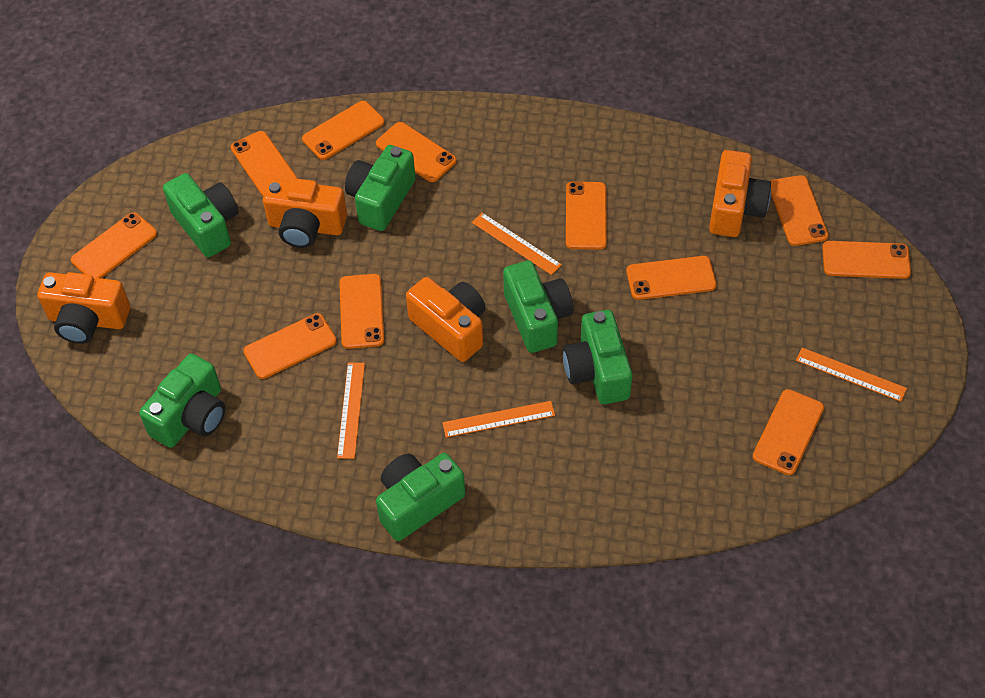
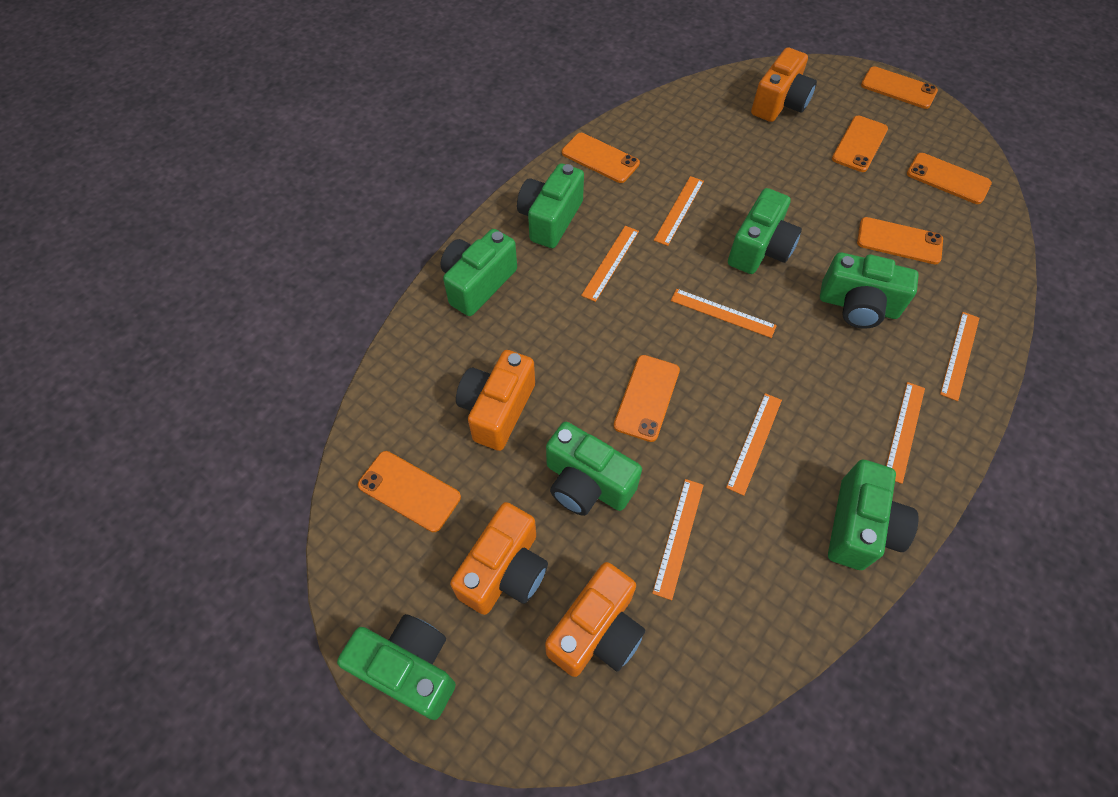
green camera: [139,353,225,448] [163,173,239,257] [345,145,416,231] [376,453,465,541] [503,260,573,353] [562,310,633,404] = 6 -> [337,614,456,720] [441,229,517,316] [517,163,584,248] [546,422,642,516] [728,188,802,274] [820,252,919,329] [828,460,919,570] = 7
orange phone: [71,212,157,278] [231,131,298,196] [243,313,337,379] [302,101,384,160] [339,274,384,349] [376,122,457,182] [566,182,607,249] [626,256,717,300] [752,389,824,475] [770,175,829,246] [822,241,911,279] = 11 -> [358,451,461,532] [562,133,640,183] [614,355,680,442] [832,116,888,172] [857,217,943,265] [861,66,938,109] [907,153,992,204] = 7
orange ruler: [337,362,365,459] [442,401,555,437] [472,213,562,275] [796,347,907,402] = 4 -> [581,226,639,302] [652,479,704,600] [654,176,704,246] [671,289,777,338] [726,393,782,496] [886,382,925,484] [940,312,979,401] = 7

